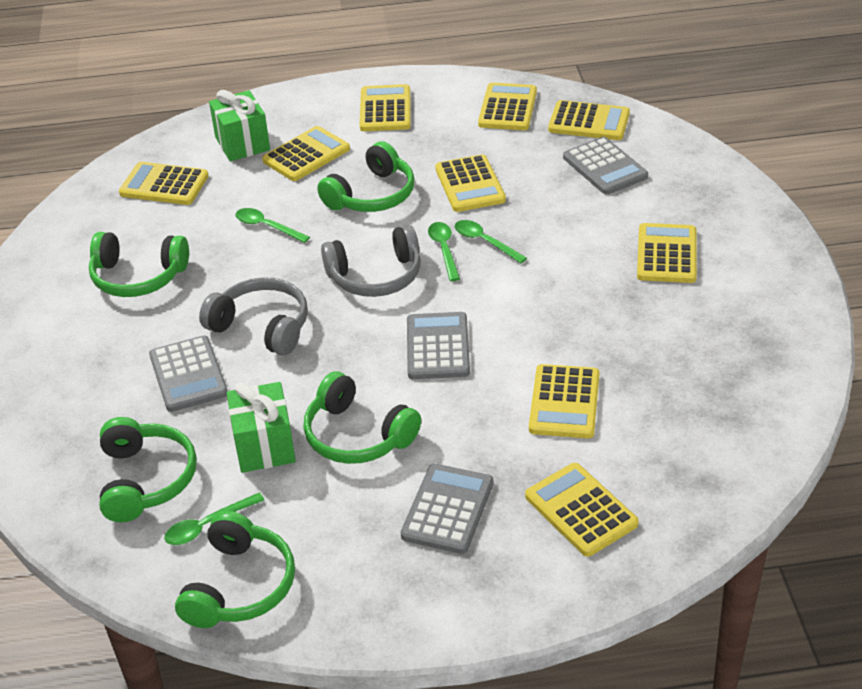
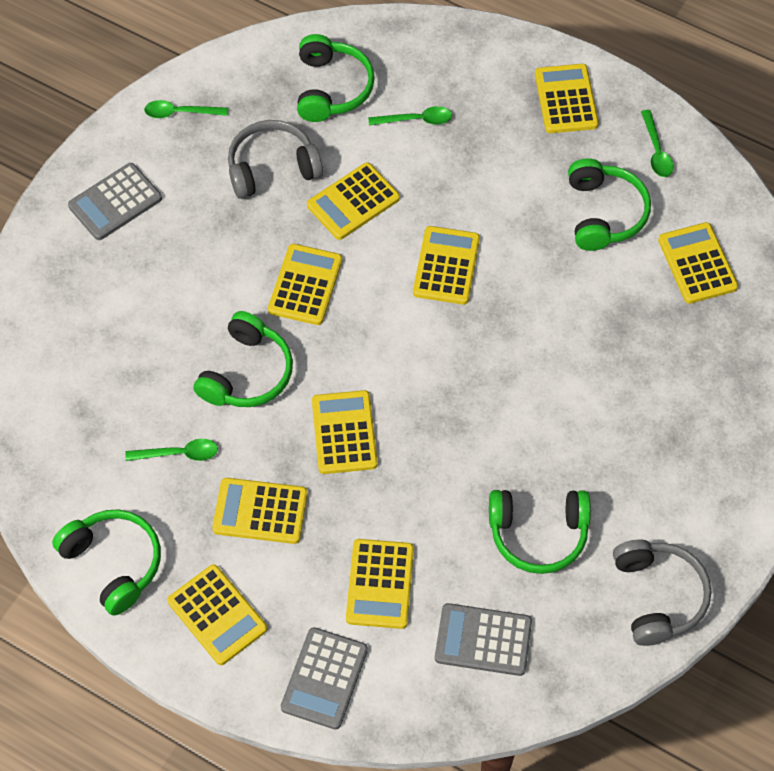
green gift: [209,90,270,161] [227,382,296,473] = 2 -> none = 0
grey calculator: [149,336,228,412] [401,464,493,554] [407,312,470,379] [563,137,648,195] = 4 -> [68,163,162,240] [281,627,368,730] [435,603,532,676] = 3

